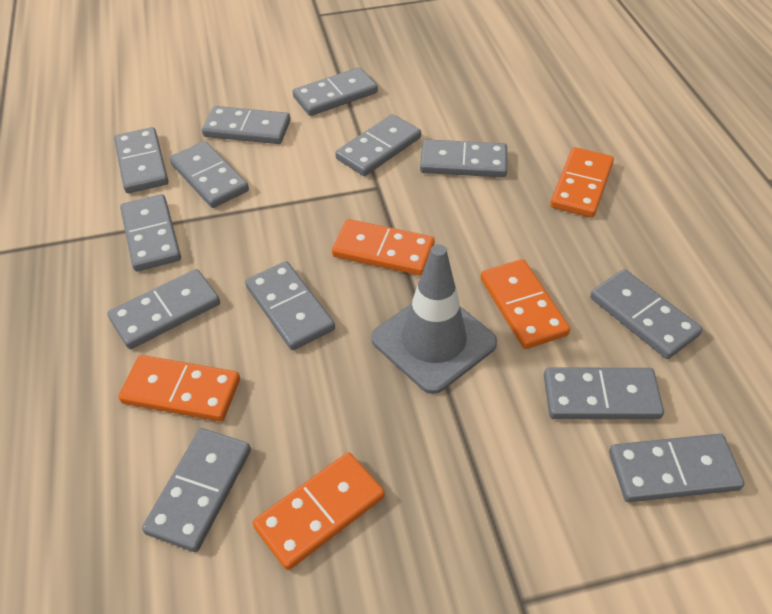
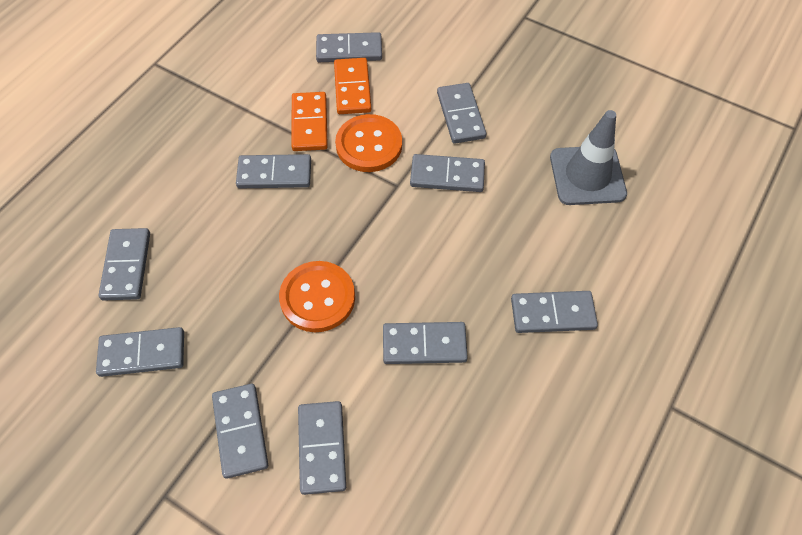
grey domino: [108,269,220,349] [114,127,168,193] [120,194,181,271] [142,428,251,552] [170,141,249,208] [202,106,291,144] [245,261,335,350] [293,67,378,116] [335,114,421,176] [420,139,507,177] [544,368,664,419] [590,269,703,359] [609,433,745,502] = 13 -> [96,327,184,377] [99,228,150,301] [212,384,268,479] [236,154,311,188] [298,401,346,495] [316,32,382,62] [383,322,468,364] [410,154,485,192] [437,83,486,144] [511,291,598,333] = 10
orange button: none = 0 -> [279,261,355,332] [335,114,402,172] = 2
orange domino: [118,355,240,422] [253,452,385,570] [332,219,435,276] [481,259,570,349] [550,147,614,218] = 5 -> [291,92,328,151] [334,58,371,114] = 2

